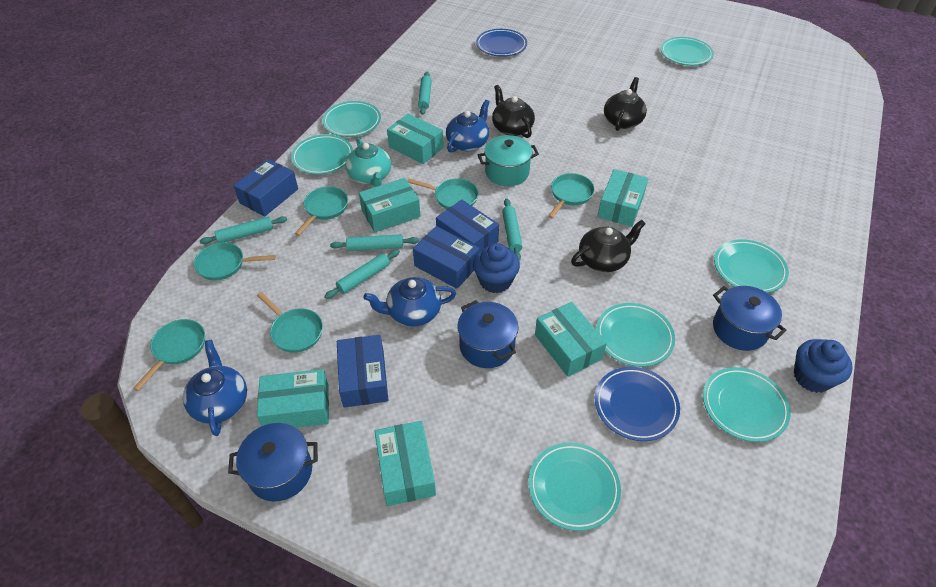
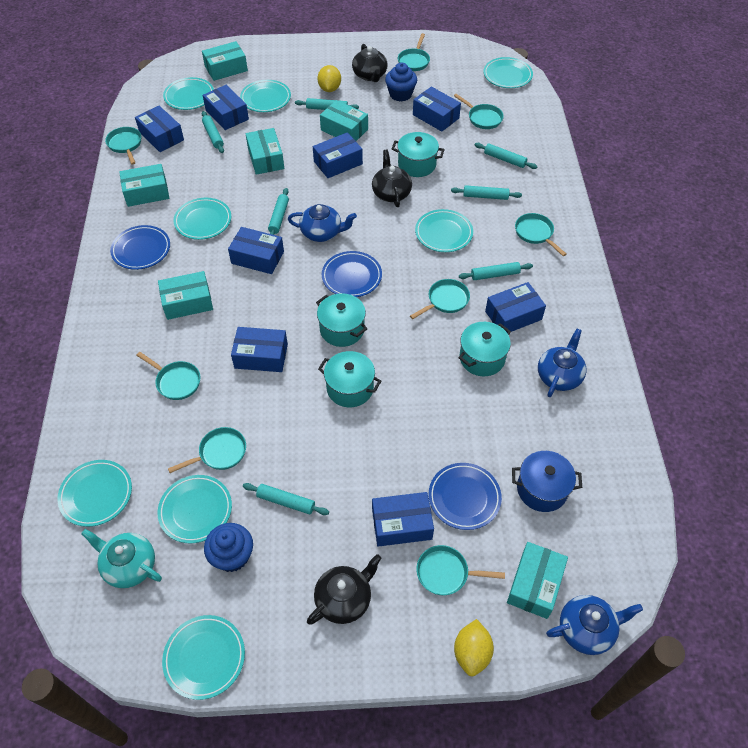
blue box: [233,159,298,216] [337,335,388,408] [413,226,479,289] [436,200,499,251] = 4 -> [135,106,184,152] [203,85,249,130] [228,227,284,274] [231,327,288,372] [313,132,363,178] [372,492,434,547] [413,87,461,132] [485,282,546,333] = 8
blue plate: [476,29,527,57] [595,367,680,441] = 2 -> [110,225,170,270] [322,251,382,297] [429,463,502,530] = 3
blue pot: [228,423,318,501] [457,300,519,368] [713,286,787,351] = 3 -> [512,451,582,512] = 1
turquoise pan: [133,319,205,391] [194,242,276,281] [257,292,323,353] [295,186,348,236] [407,178,479,209] [548,173,595,218] = 6 -> [105,127,141,165] [136,352,201,400] [168,427,246,473] [398,33,430,71] [410,279,470,319] [417,545,505,595] [454,94,504,129] [515,213,566,256] = 8
turquoise plate: [291,134,353,175] [322,101,381,137] [529,443,621,531] [596,303,675,367] [661,37,714,66] [703,367,791,442] [714,239,789,293] = 7 -> [58,460,132,527] [157,475,232,544] [162,615,245,700] [163,77,214,110] [173,198,231,240] [240,80,291,112] [415,209,473,252] [483,57,533,88] = 8
turquoise pot: [478,135,539,186] = 1 -> [316,293,367,347] [318,351,381,408] [392,132,445,177] [458,322,511,376] = 4
turquoise rolling pin: [200,216,287,244] [324,249,400,299] [330,234,419,251] [418,72,432,115] [502,198,522,261] = 5 -> [202,111,224,153] [243,483,329,515] [268,188,289,235] [295,98,359,110] [451,185,522,200] [459,262,533,280] [475,143,538,169] = 7
yellow lemon: none = 0 -> [317,65,341,92] [454,619,494,676] = 2

